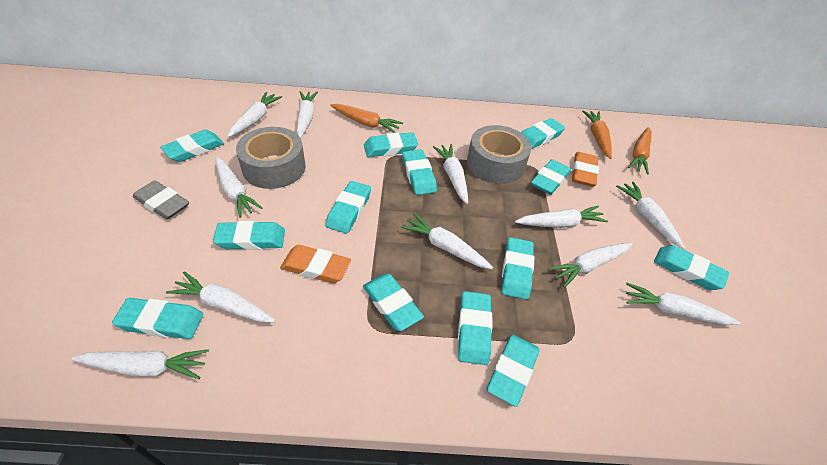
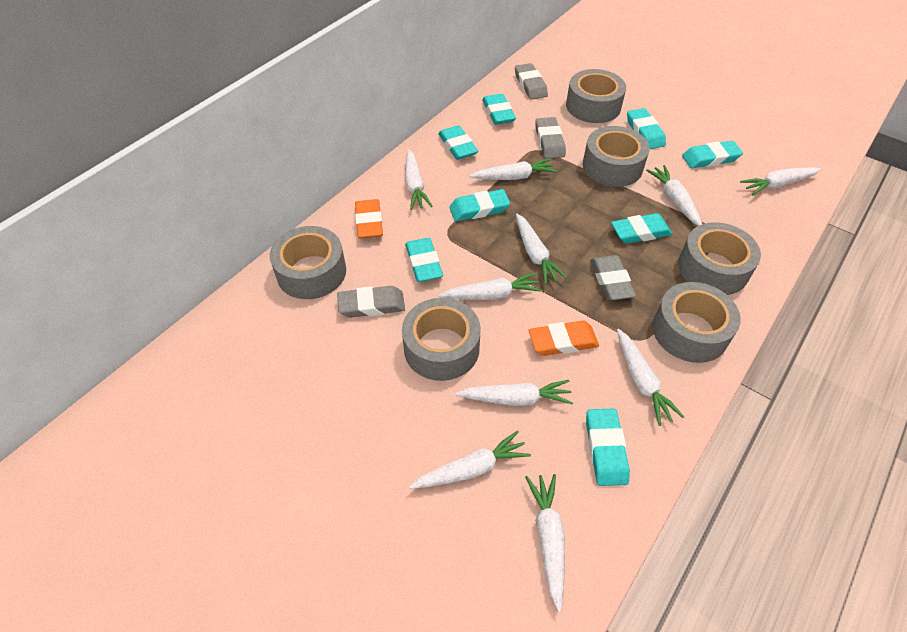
grey eraser: [133,180,189,220] = 1 -> [337,286,405,318] [515,63,548,100] [535,117,566,159] [591,255,636,300] = 4
grey tape: [236,127,305,189] [467,125,531,184] = 2 -> [270,226,346,299] [402,298,481,381] [566,69,626,123] [583,126,650,187] [653,282,741,363] [678,222,761,295] = 6
orange carrot: [330,104,403,133] [582,110,612,159] [628,127,652,174] = 3 -> none = 0
turquoise eraser: [112,298,203,339] [160,130,224,162] [213,221,285,250] [326,181,371,234] [363,274,424,331] [364,132,418,157] [402,149,437,195] [458,291,492,365] [487,335,539,407] [502,237,534,299] [521,118,565,149] [531,159,571,195] [654,245,729,290] = 13 -> [405,238,443,282] [438,126,478,160] [449,189,510,221] [482,94,516,125] [586,409,630,486] [611,213,672,244] [627,108,666,149] [682,141,743,168] = 8
white carrot: [71,349,209,379] [166,272,275,322] [215,157,262,218] [227,92,282,137] [297,91,318,138] [401,213,493,269] [433,144,468,204] [515,206,608,228] [548,243,632,288] [616,182,685,249] [626,282,741,325] = 11 -> [405,149,433,210] [409,431,531,489] [439,272,542,300] [456,380,573,406] [469,158,557,180] [516,214,568,285] [525,474,565,612] [617,329,684,426] [646,165,702,226] [740,167,821,196] = 10

